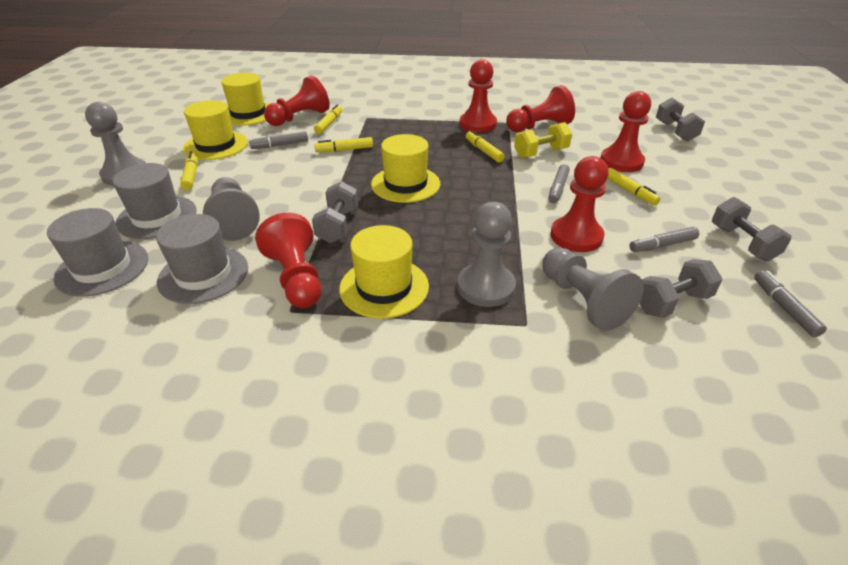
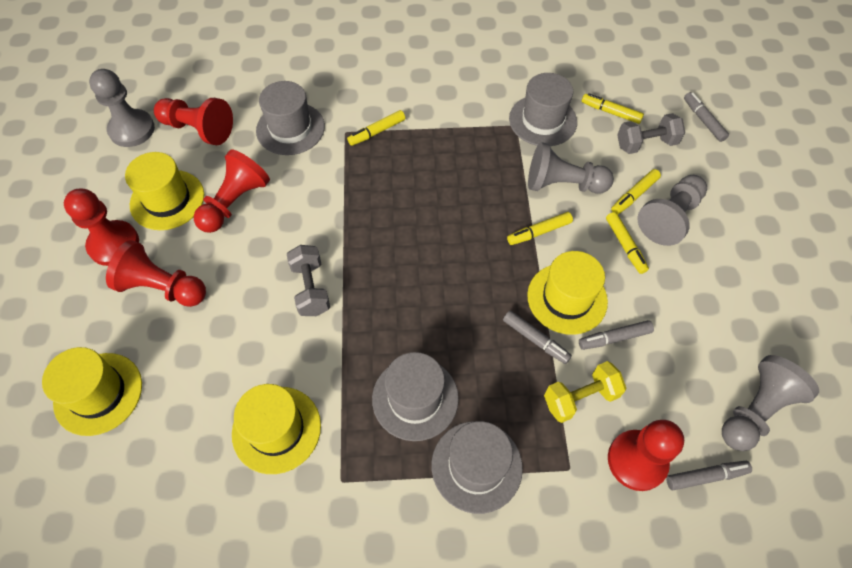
grey dumbbell: [312,181,358,243] [639,259,723,318] [656,98,705,142] [712,197,791,261] = 4 -> [287,245,330,316] [617,113,685,154] = 2
grey hat: [47,208,148,297] [113,163,197,239] [156,214,248,304] = 3 -> [256,81,325,155] [372,352,459,441] [432,421,523,514] [509,73,577,146] = 4
red pawn: [255,213,321,308] [264,75,330,126] [459,59,497,133] [506,85,575,132] [550,156,609,252] [600,91,651,172] = 6 -> [64,189,139,266] [106,240,206,307] [154,98,233,145] [194,149,270,233] [608,420,684,491] = 5

